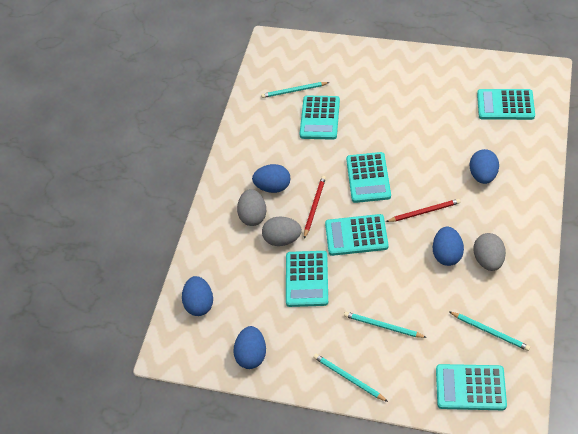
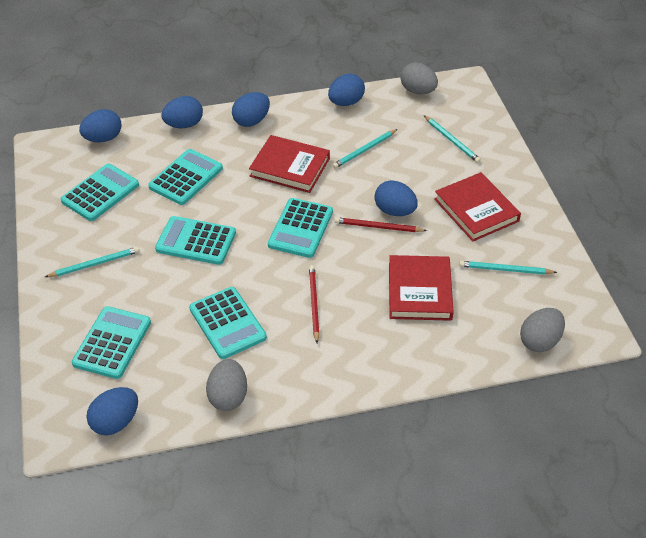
blue egg: [182,276,213,316] [233,326,266,369] [252,164,291,193] [433,226,464,266] [470,149,499,184] = 5 -> [79,109,121,142] [87,387,138,436] [161,96,203,128] [232,92,270,127] [328,74,365,106] [374,180,418,216] = 6
red book: none = 0 -> [249,135,330,193] [389,255,454,321] [434,172,521,241] = 3

